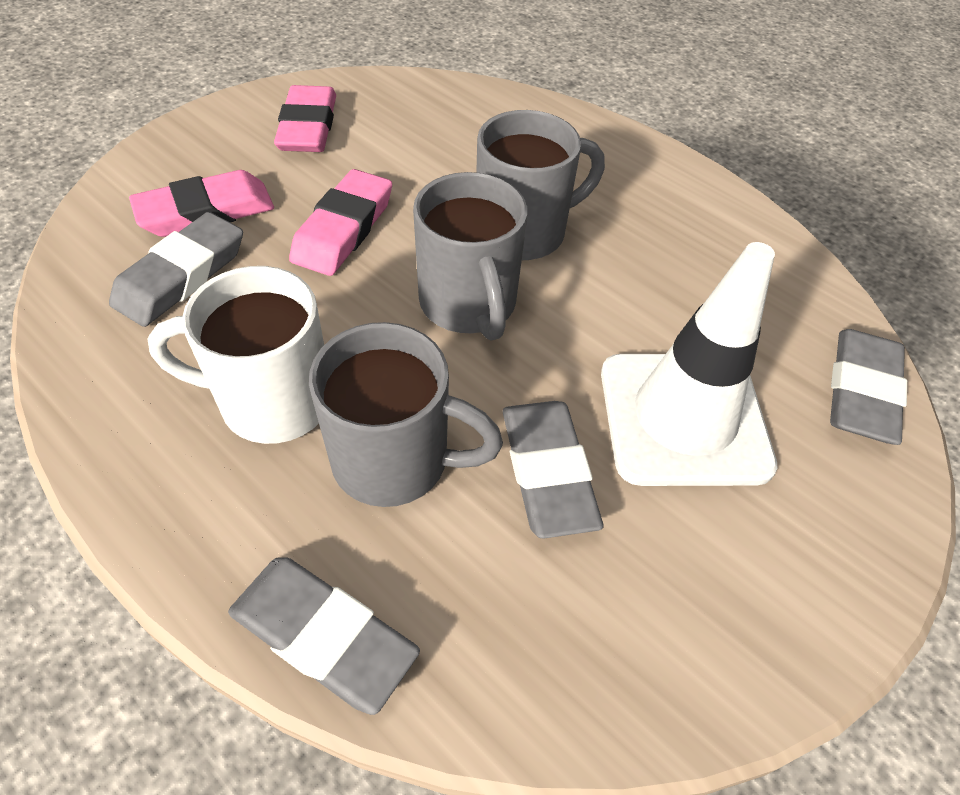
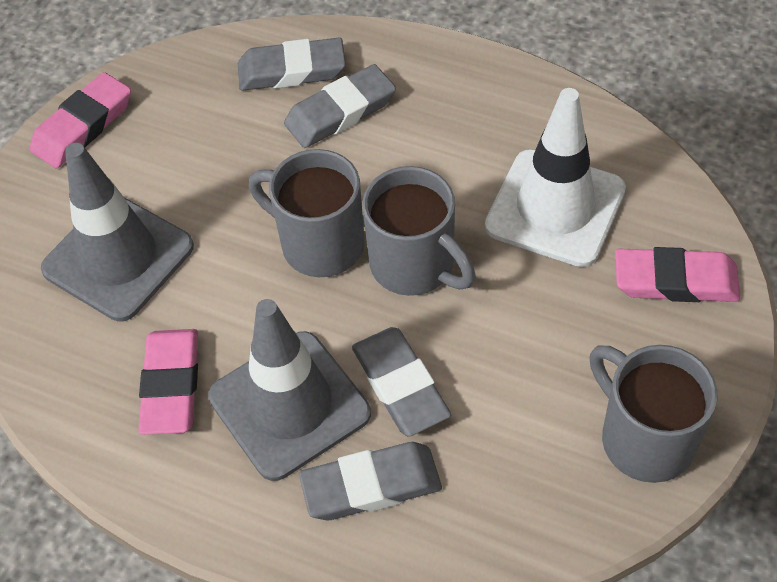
grey traffic cone: none = 0 -> [41,143,194,321] [208,299,371,481] = 2
white mug: [148,266,324,444] = 1 -> none = 0

